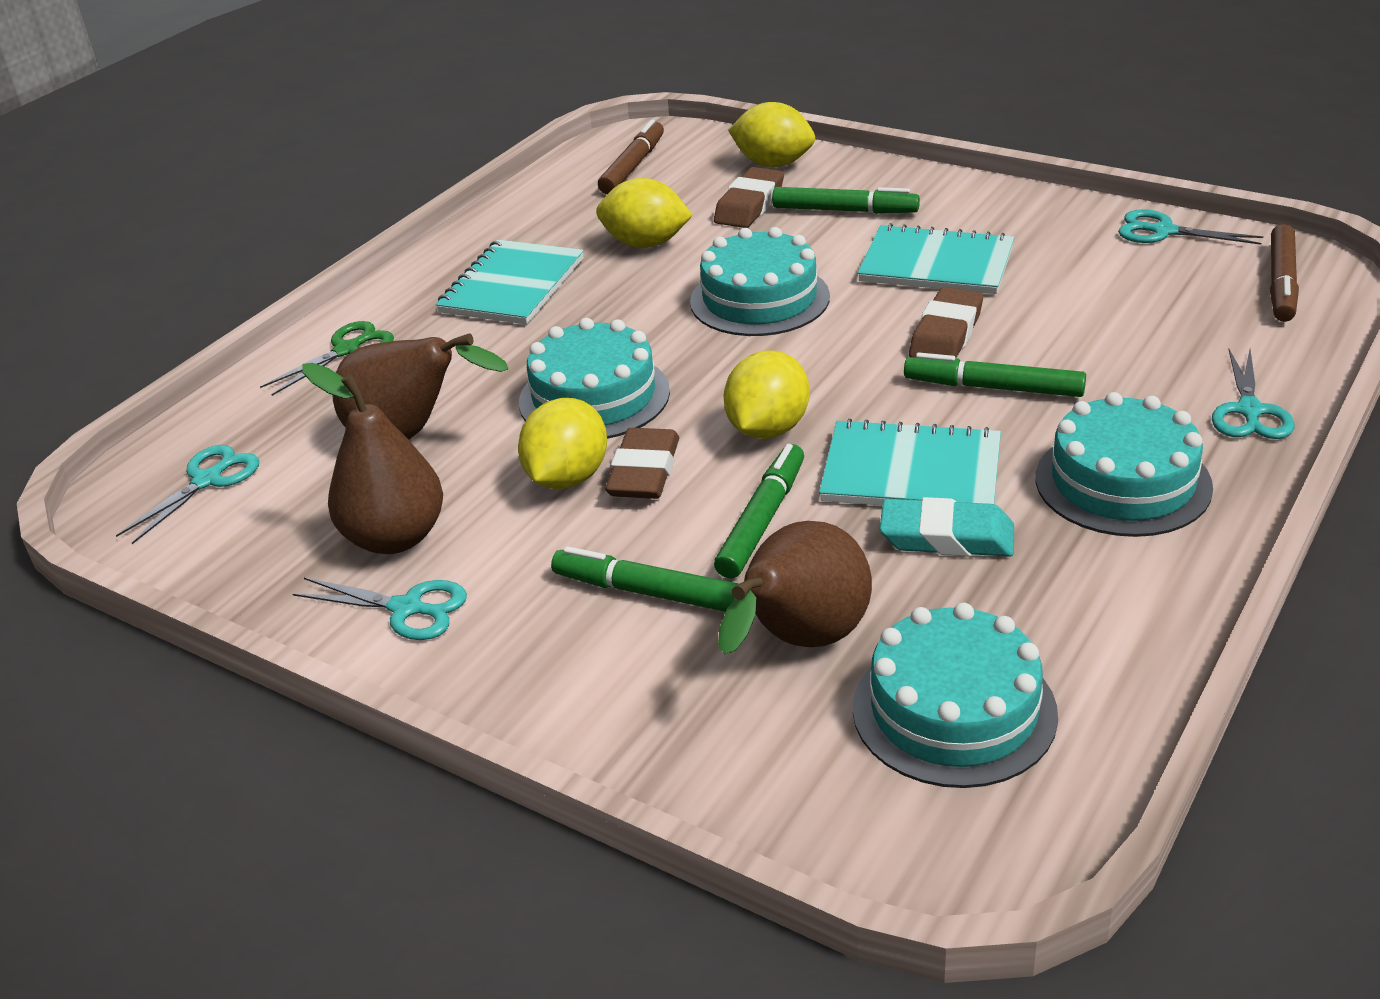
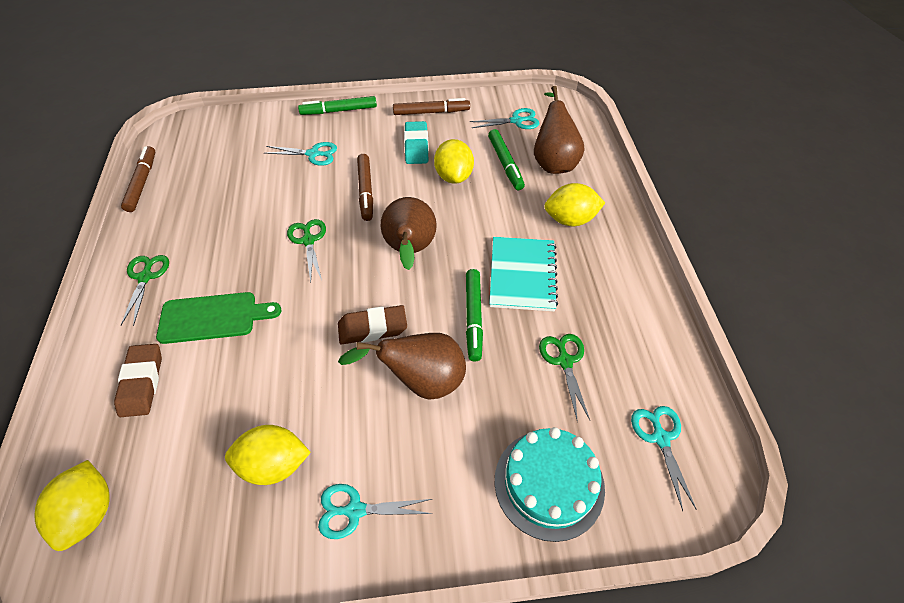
brown eraser: [605,428,679,499] [714,167,784,228] [909,287,983,358] = 3 -> [114,344,162,417] [338,305,407,344] = 2
brown marker: [598,119,664,194] [1270,224,1299,322] = 2 -> [121,146,155,212] [357,154,373,221] [393,98,470,115] = 3
green cutting board: none = 0 -> [156,292,282,344] = 1
green marker: [551,546,739,612] [714,444,804,578] [772,187,920,214] [904,352,1086,397] = 4 -> [298,96,377,115] [466,269,483,361] [488,129,525,190] = 3
green scissors: [260,321,394,396] = 1 -> [121,255,169,326] [287,219,326,282] [539,334,590,422] = 3
turquoise cake: [519,318,670,439] [690,227,830,336] [853,603,1058,788] [1036,392,1213,537] = 4 -> [495,427,605,542] = 1
turquoise notebook: [436,240,584,324] [819,419,1001,505] [858,223,1015,294] = 3 -> [489,237,558,311] = 1

